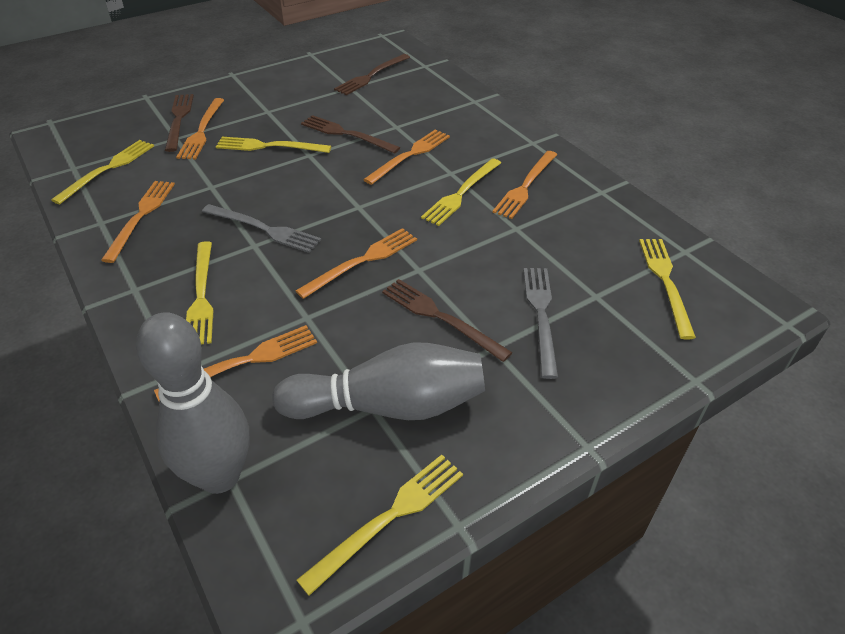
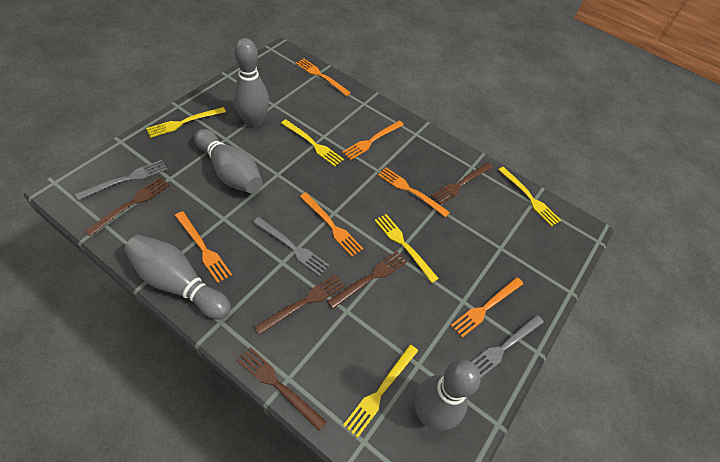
brown fork: [165,94,194,152] [301,115,400,154] [334,54,410,95] [382,279,512,362] = 4 -> [85,177,170,236] [237,347,327,431] [254,274,345,335] [327,251,407,309] [431,163,493,205] = 5
grey bowling pin: [136,312,249,494] [272,342,485,420] = 2 -> [124,235,231,320] [194,129,262,193] [233,38,269,128] [414,359,481,431] = 4
grey fork: [202,204,321,253] [523,268,558,379] = 2 -> [75,160,168,200] [253,217,330,276] [472,315,544,378] = 3
yellow fork: [51,140,154,204] [186,241,214,344] [216,137,331,153] [297,455,463,596] [421,158,501,226] [639,239,696,339] = 6 -> [146,107,226,138] [281,119,344,167] [343,345,418,438] [375,214,439,283] [498,167,561,227] = 5

